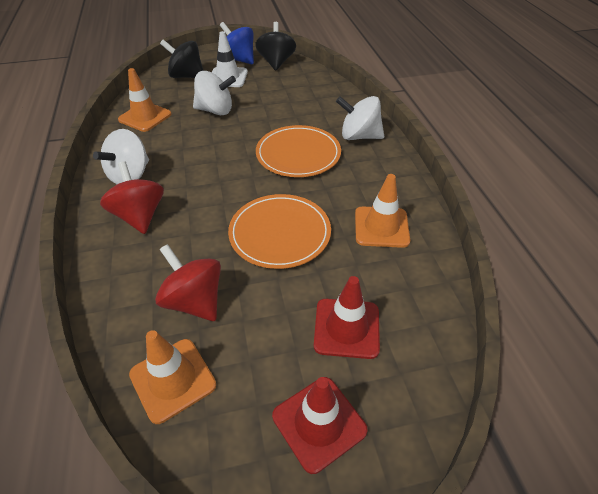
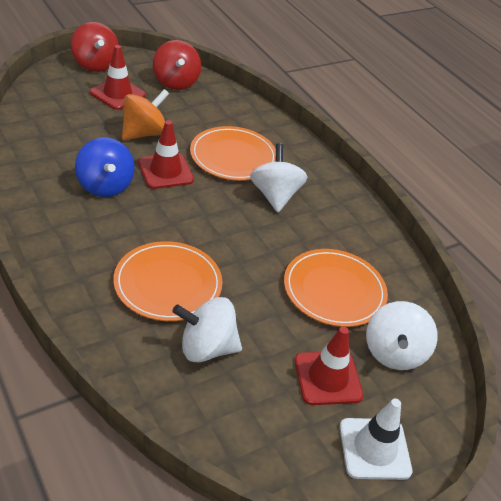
black spinning top: [160,39,204,78] [255,22,296,71] = 2 -> none = 0
orange plate: [228,194,331,269] [256,125,341,177] = 2 -> [113,241,223,321] [190,126,276,181] [284,249,388,327] = 3
orange spinning top: none = 0 -> [122,89,169,140] = 1
orange traffic cone: [118,68,171,132] [129,330,216,424] [355,174,410,248] = 3 -> none = 0
red traffic cone: [272,377,368,474] [314,276,380,359] = 2 -> [90,45,146,110] [138,120,194,189] [294,327,363,405] = 3

